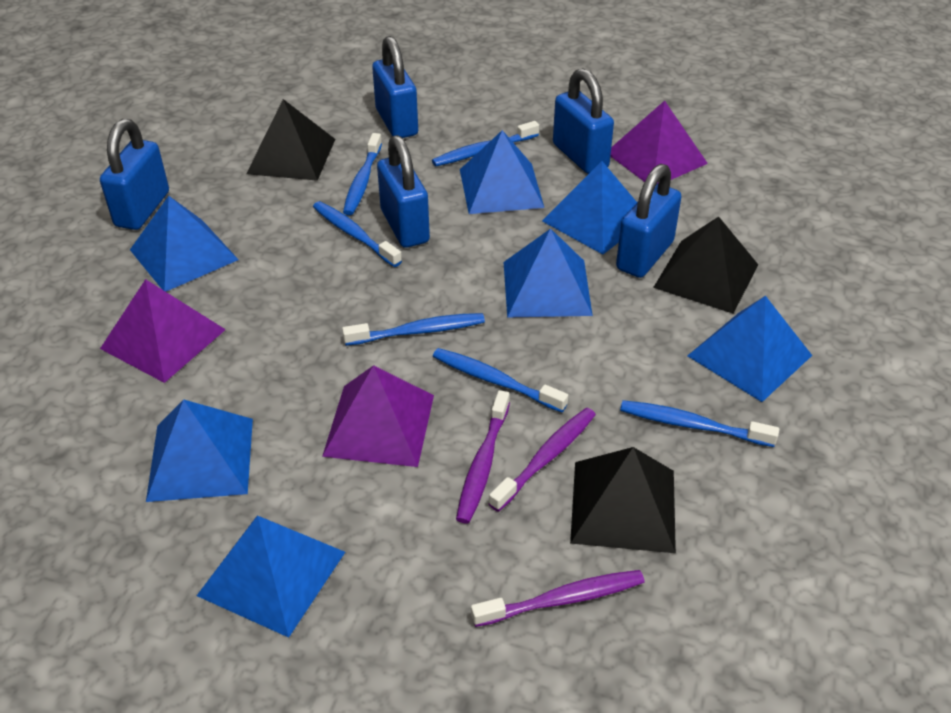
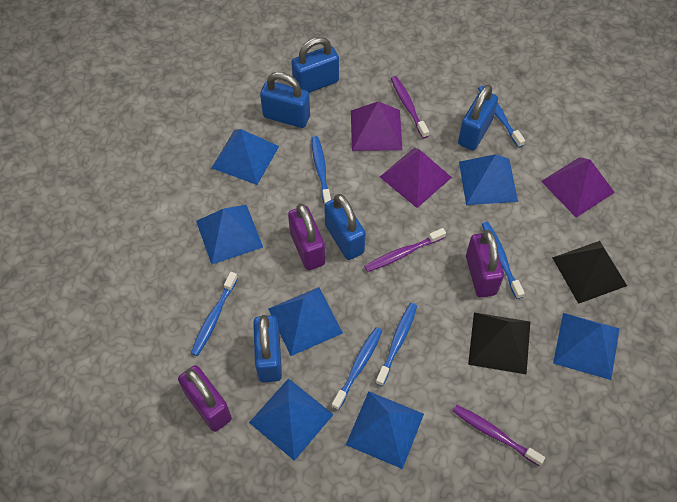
black pyramid: [246,99,335,181] [570,447,676,553] [653,216,758,314] = 3 -> [468,312,530,375] [552,241,627,304] = 2
purple padlock: none = 0 -> [178,365,232,432] [288,204,325,270] [466,230,504,298] = 3

